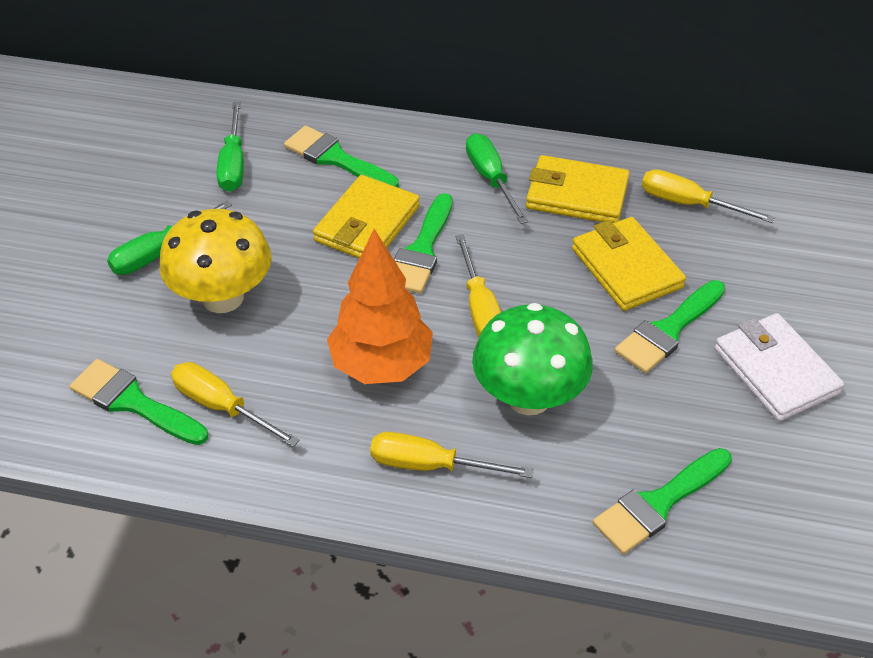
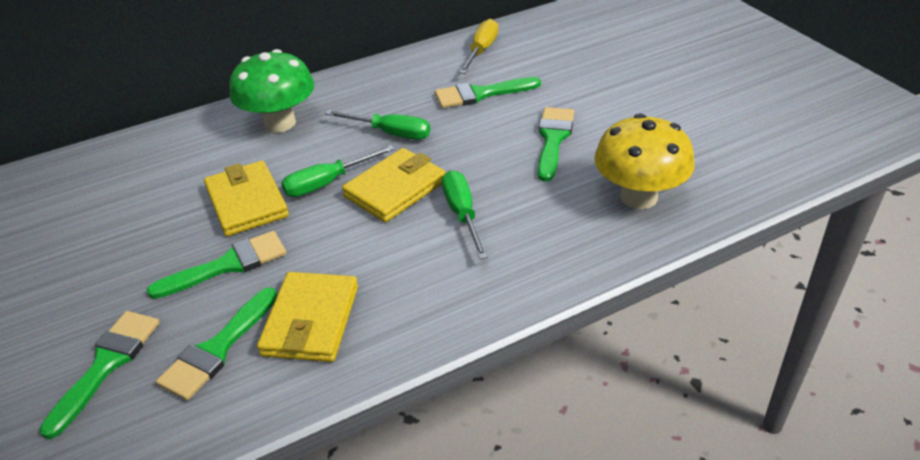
orange tree: [327,229,433,384] = 1 -> none = 0
white wallet: [714,313,844,421] = 1 -> none = 0
yellow screwdriver: [171,362,300,447] [370,432,534,478] [456,234,501,337] [642,169,775,223] = 4 -> [459,19,498,74] = 1

